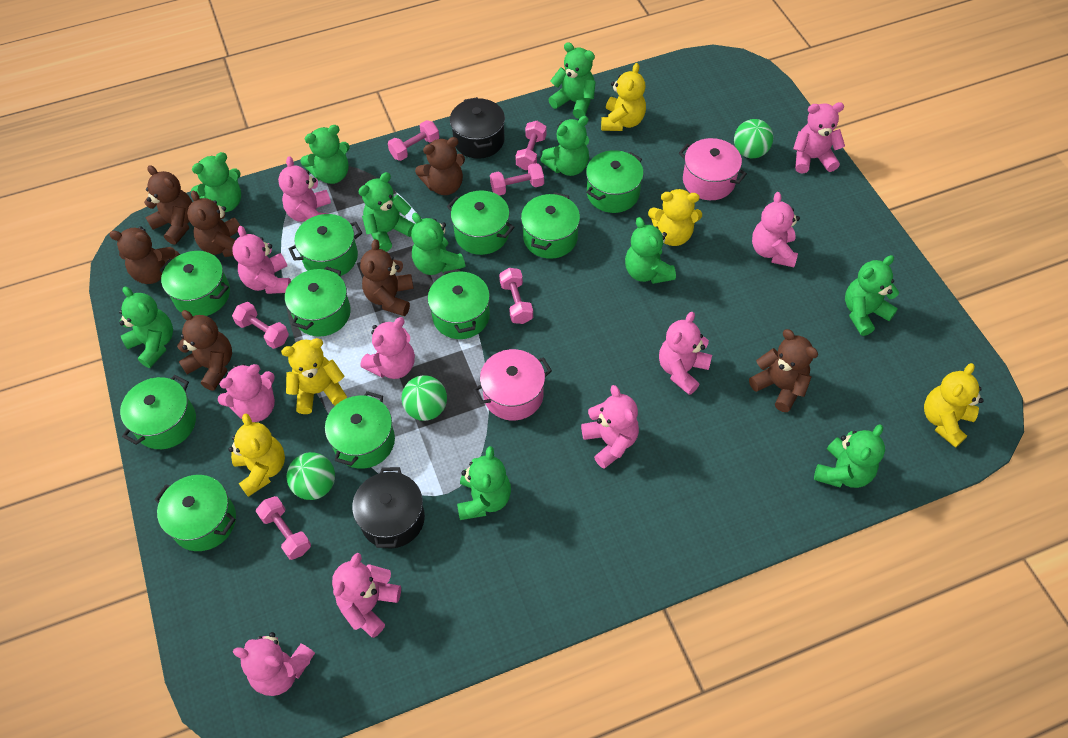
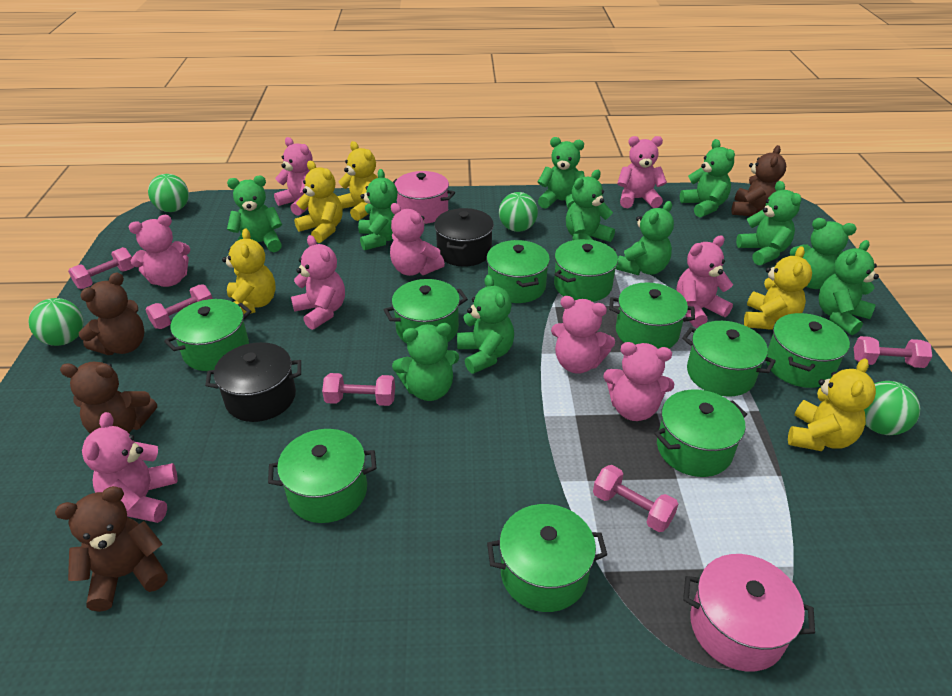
brown teddy bear: [109,227,180,284] [144,165,192,245] [177,310,232,391] [187,190,240,257] [360,239,413,316] [415,137,465,195] [749,329,818,412] = 7 -> [55,486,168,612] [60,362,157,434] [79,272,145,355] [731,145,786,216] = 4
green ball: [287,452,335,500] [402,375,447,421] [734,119,773,158] = 3 -> [28,298,83,346] [148,174,189,212] [499,192,538,232] [864,381,920,435] = 4
pink dumbbell: [232,302,289,349] [256,496,311,560] [388,120,439,161] [490,163,544,196] [499,268,533,324] [515,121,546,170] = 6 -> [68,247,134,289] [145,284,213,329] [322,373,395,406] [593,465,678,532] [854,336,932,368] = 5
pink teddy bear: [218,364,275,422] [232,226,291,294] [233,632,315,696] [278,156,331,222] [332,553,401,638] [360,317,415,379] [581,385,639,469] [659,312,712,395] [752,192,800,267] [793,102,845,173] = 10 -> [82,412,178,523] [129,215,190,287] [274,137,312,216] [291,235,345,330] [390,203,445,276] [551,296,615,374] [603,342,674,421] [617,136,667,208] [676,235,733,328] = 9

